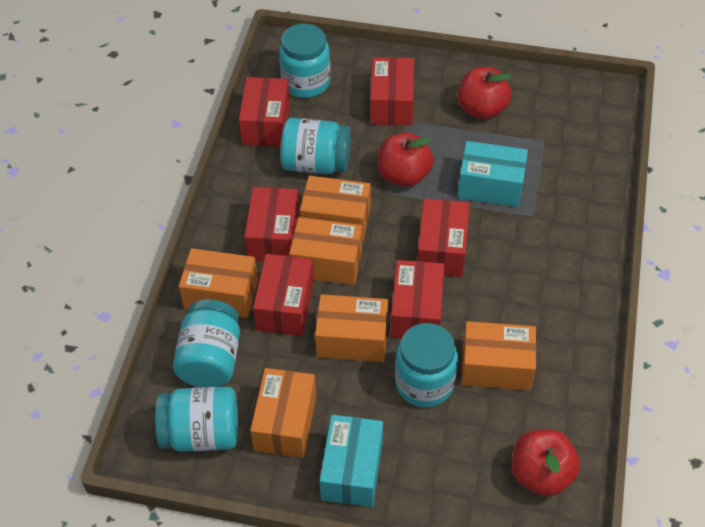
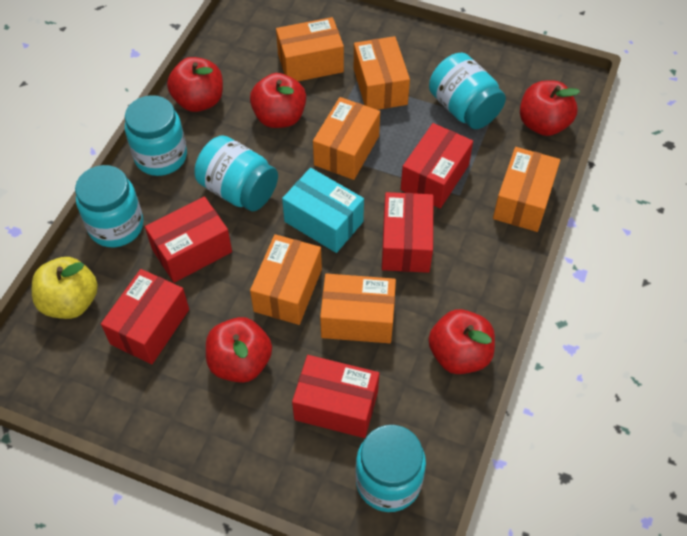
red apple: [378,132,434,187] [457,67,512,120] [512,429,580,496] = 3 -> [167,57,223,112] [206,317,272,383] [250,73,306,128] [429,309,495,374] [520,80,580,136] = 5
red box: [239,77,290,147] [244,187,300,262] [253,254,314,336] [370,57,414,126] [391,260,444,339] [417,198,470,277] = 6 -> [101,269,189,364] [145,197,232,283] [292,355,379,438] [382,192,434,273] [401,123,473,208] = 5
turquoise box: [319,415,383,507] [458,141,528,207] = 2 -> [282,168,364,253] = 1
yellow apple: none = 0 -> [32,257,98,319] = 1

